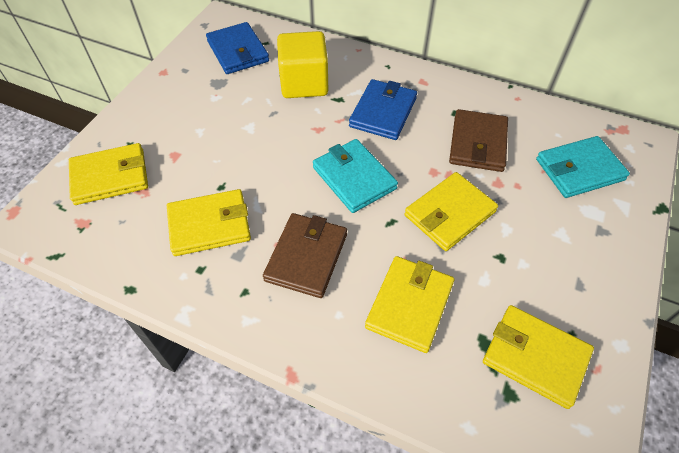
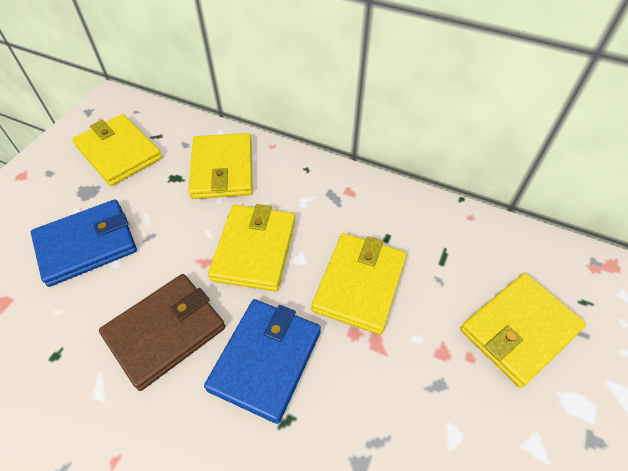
brown wallet: [263,213,347,298] [449,109,508,172] = 2 -> [99,274,225,391] = 1
turquoise wallet: [313,139,398,213] [536,136,630,198] = 2 -> none = 0
yellow cube: [277,31,328,98] = 1 -> none = 0

